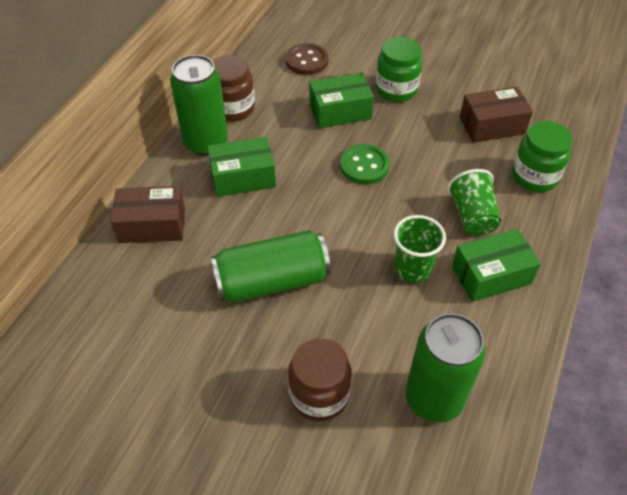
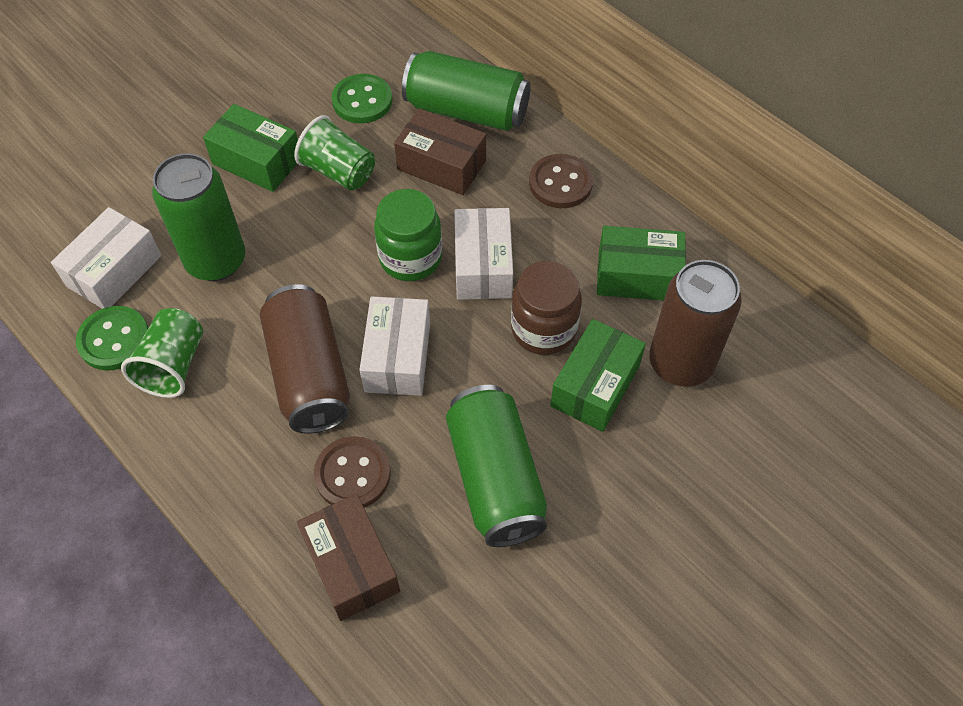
brown button: [285,43,329,75] = 1 -> [314,436,391,508] [529,154,593,208] = 2
brown can: none = 0 -> [260,284,350,434] [649,260,742,387] = 2
brown jar: [213,55,255,122] [288,338,352,421] = 2 -> [511,261,582,355] = 1
green button: [340,144,390,184] = 1 -> [76,306,148,370] [332,74,393,123] = 2
green jar: [376,37,422,102] [512,121,573,192] = 2 -> [374,189,442,281] = 1
white box: none = 0 -> [51,207,161,309] [360,296,430,396] [454,208,513,300] = 3

